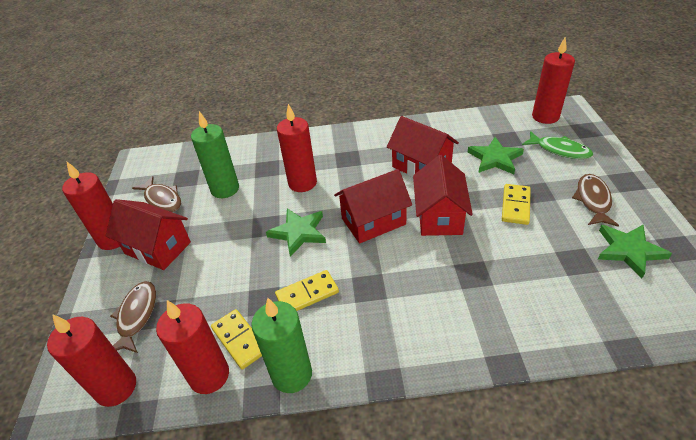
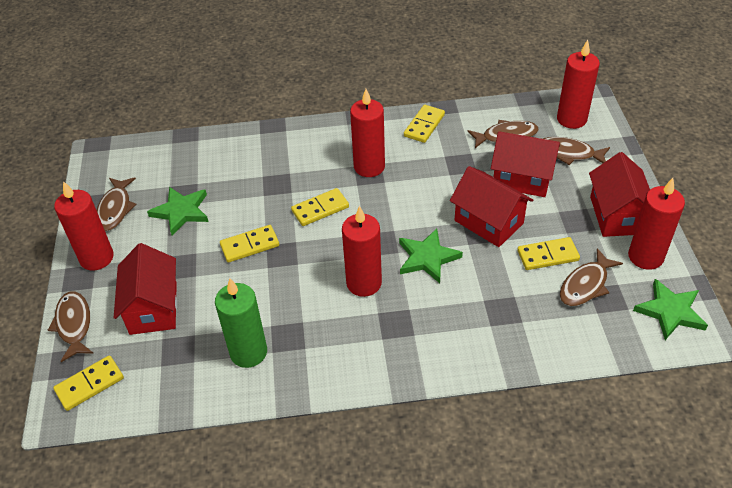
brown fish: [110,281,156,353] [132,176,181,212] [572,174,619,227] = 3 -> [48,291,93,362] [97,177,137,231] [467,120,539,148] [543,137,610,165] [560,248,623,306] = 5
green candle: [191,111,239,198] [251,298,312,393] = 2 -> [215,278,267,368] = 1
green fish: [522,131,593,159] = 1 -> none = 0
yellow domino: [211,309,262,370] [275,270,339,311] [502,184,531,225] = 3 -> [53,355,124,411] [220,225,279,263] [291,188,349,226] [404,105,445,143] [517,237,580,270] = 5

